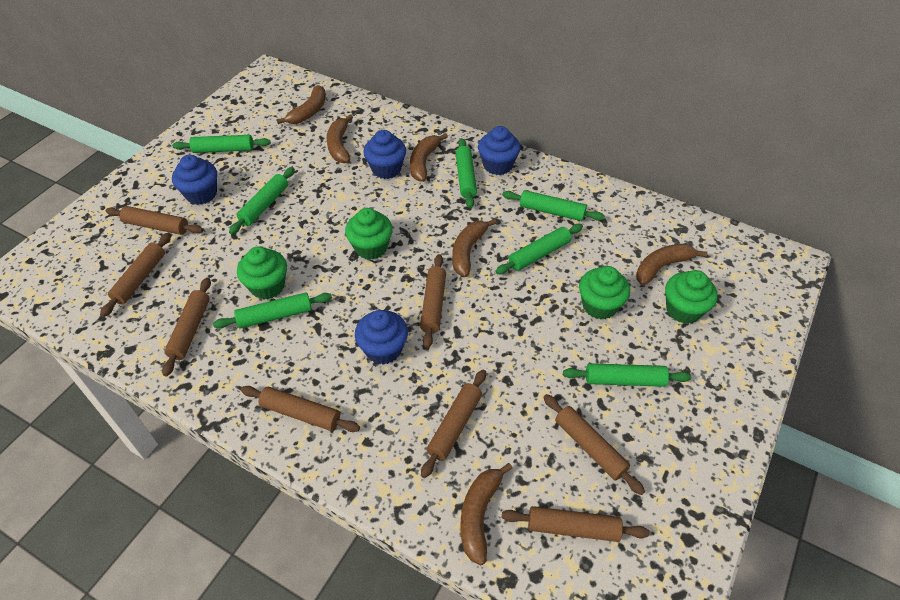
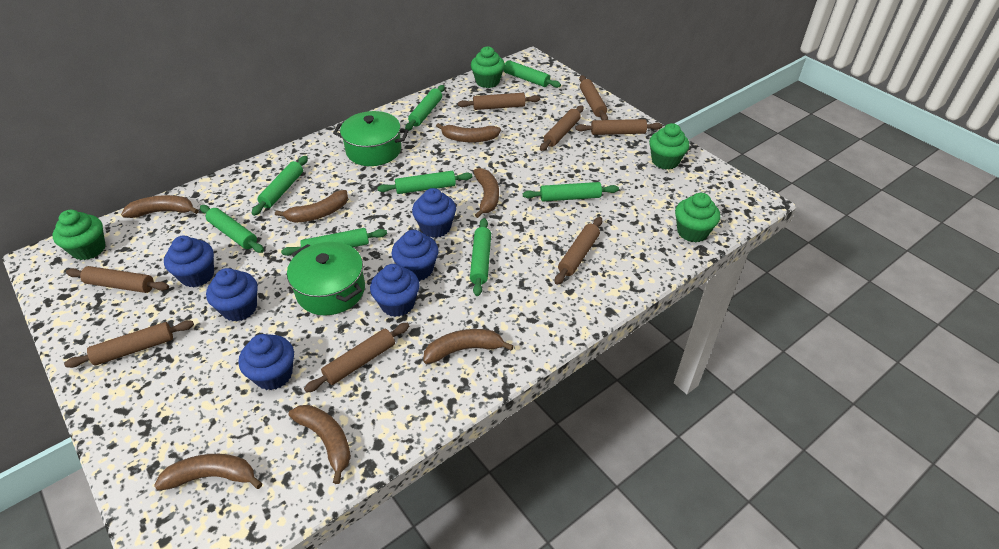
blue cupcake: [172,155,217,205] [355,310,408,365] [363,130,406,179] [478,126,521,175] = 4 -> [164,236,214,287] [206,268,258,321] [238,334,294,390] [370,264,420,317] [391,230,439,281] [412,188,456,238] = 6
brown banana: [277,85,326,124] [327,114,353,163] [410,133,448,182] [452,219,497,277] [460,463,513,565] [636,244,707,286] = 6 -> [121,195,199,218] [154,454,262,490] [275,190,348,223] [289,405,351,484] [423,329,514,364] [436,123,501,143] [473,168,499,218] = 7
green pot: none = 0 -> [287,242,365,315] [333,111,409,166] = 2
green rolling pin: [172,135,271,153] [213,292,332,329] [229,167,295,234] [456,138,477,208] [495,224,583,274] [502,190,605,221] [563,363,691,387] = 7 -> [200,205,264,253] [252,156,308,216] [281,228,387,256] [377,171,473,194] [405,85,445,131] [470,218,491,296] [504,60,561,88] [523,182,619,202] = 8

